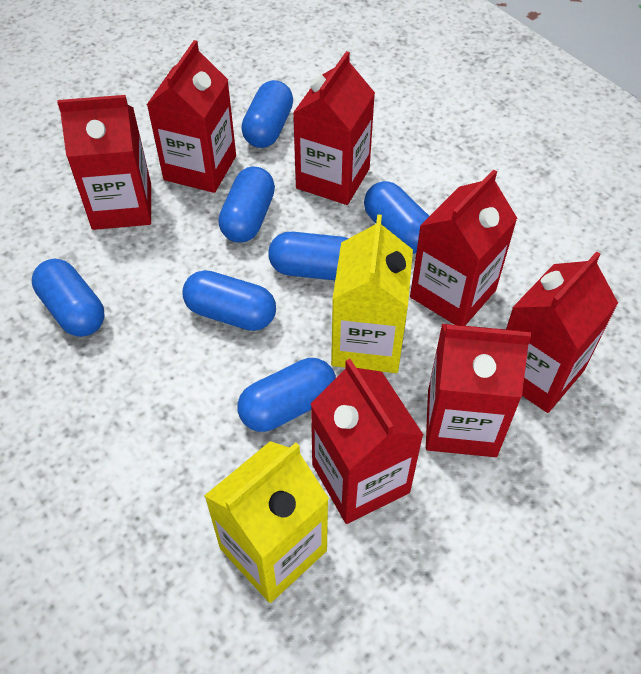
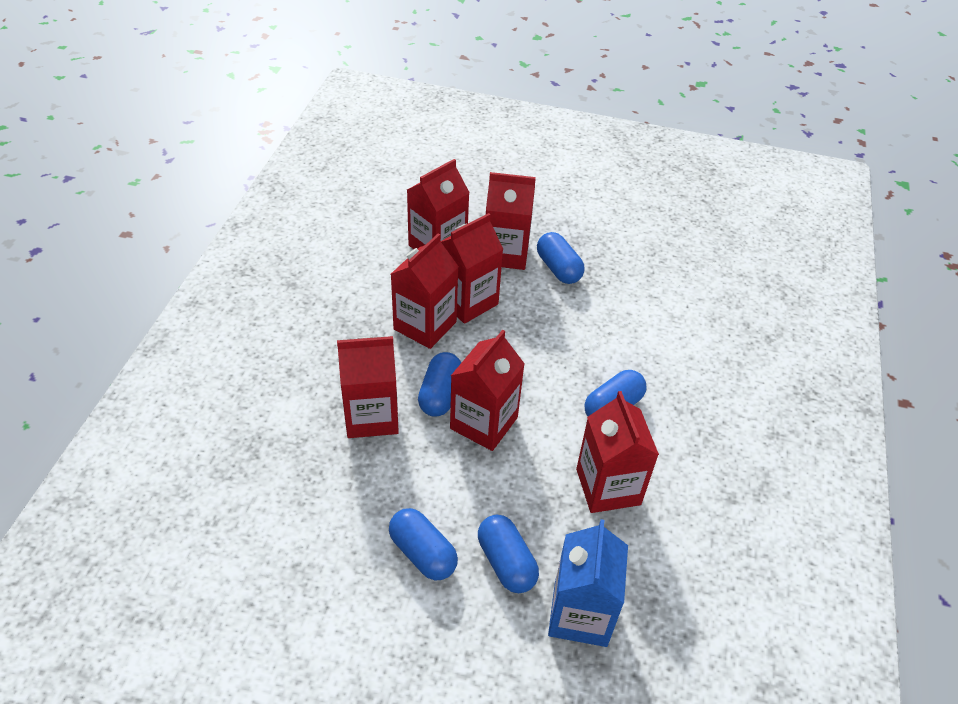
blue capsule: [32,259,105,337] [183,270,276,331] [218,166,275,243] [238,358,336,432] [241,80,293,148] [268,232,349,280] [364,181,429,254] = 7 -> [389,508,458,580] [418,352,461,417] [478,515,539,593] [537,232,585,284] [585,370,647,416] = 5
blue carton: none = 0 -> [548,519,628,647] = 1
yellow carton: [204,441,329,603] [331,214,413,373] = 2 -> none = 0

